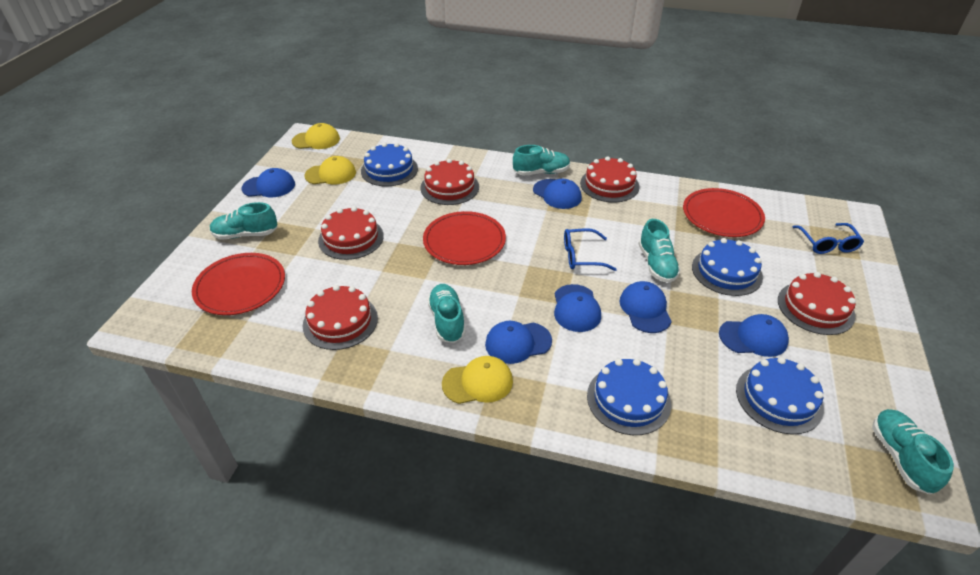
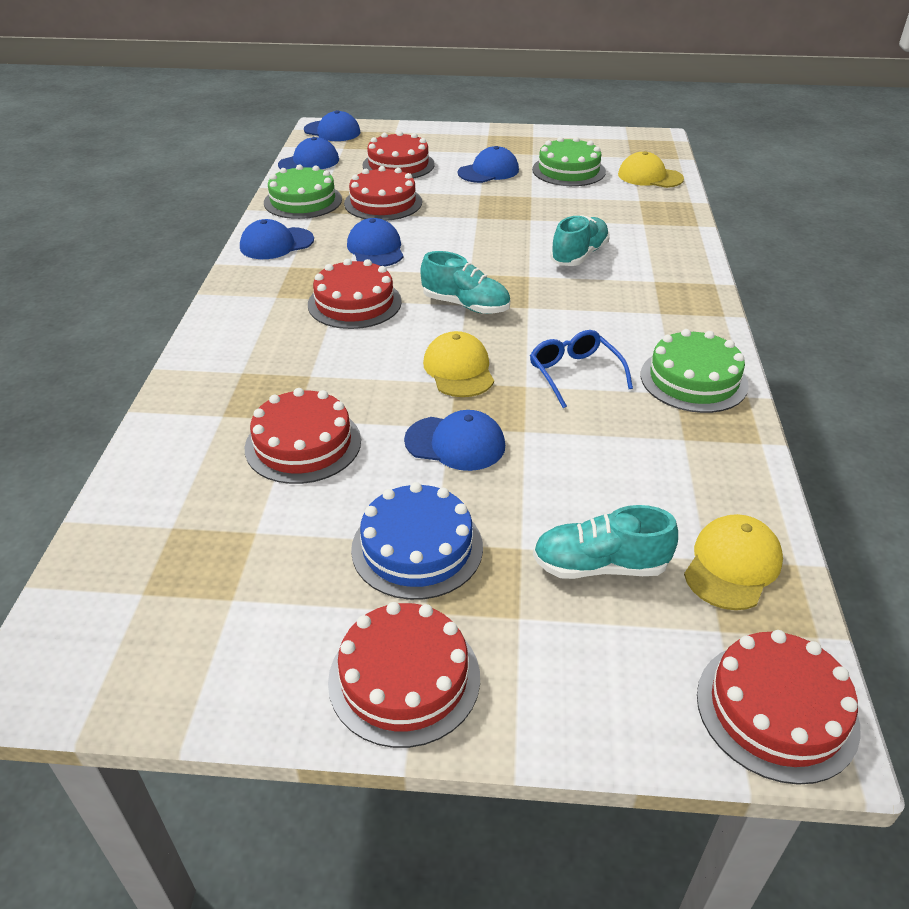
blue cake: [361,143,418,186] [587,359,671,435] [692,238,763,296] [736,357,824,434] = 4 -> [351,482,483,600] = 1
blue glasses: [564,228,617,271] [793,223,864,254] = 2 -> [530,330,633,408] = 1
green cake: none = 0 -> [264,164,342,219] [532,137,606,186] [641,329,749,413] = 3
red cake: [303,285,378,350] [318,207,384,260] [421,159,479,205] [580,156,639,202] [778,272,856,335] = 5 -> [245,388,361,484] [308,259,402,329] [328,602,480,748] [344,166,422,221] [362,131,435,179] [697,630,861,785] = 6
red plate: [192,253,285,315] [423,211,506,265] [683,188,765,237] = 3 -> none = 0
turquoise shoe: [210,202,278,240] [427,284,466,343] [513,145,570,176] [638,219,681,283] [872,409,954,495] = 5 -> [420,251,510,314] [533,505,678,579] [550,215,610,266] = 3

